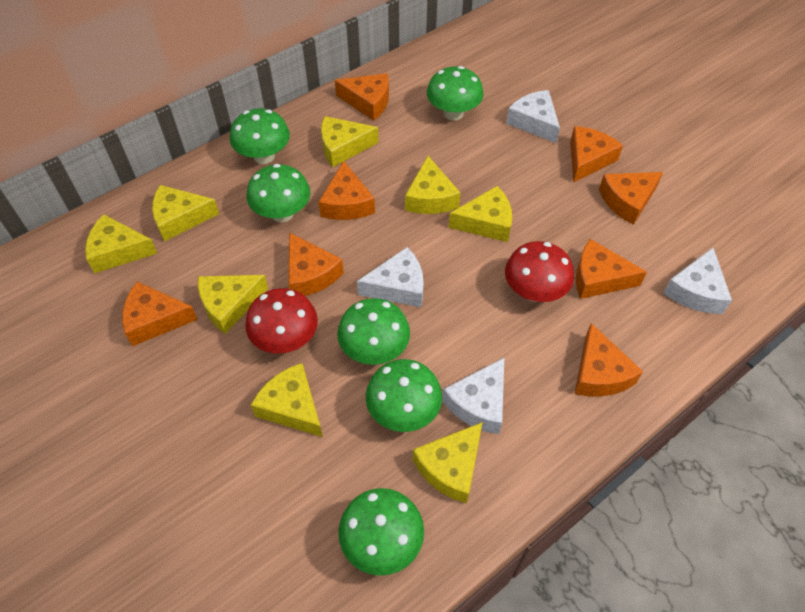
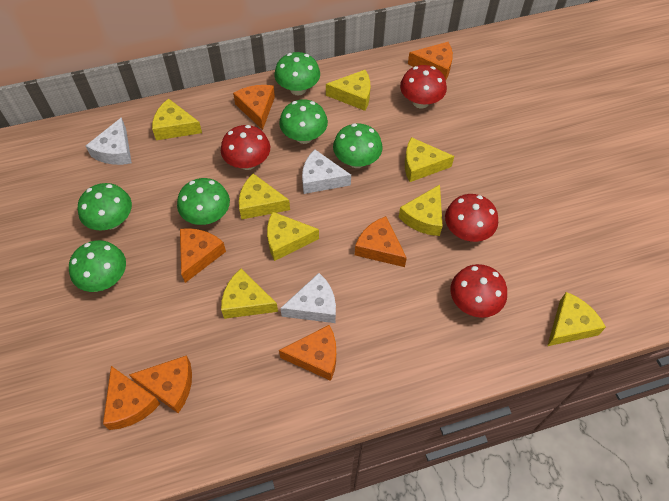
orange cheese: [122,282,198,346] [288,233,344,296] [318,161,375,220] [335,73,389,120] [570,126,623,182] [575,323,643,397] [576,239,647,299] [599,172,663,225] = 8 -> [103,366,160,430] [129,355,192,413] [180,228,226,283] [233,85,275,130] [279,325,336,381] [355,216,407,267] [408,42,453,80] = 7
red mushroom: [245,288,318,354] [505,241,574,302] = 2 -> [221,125,270,170] [400,65,447,109] [445,194,498,242] [450,264,507,318] = 4
white cheese: [357,247,424,308] [442,358,504,434] [506,90,560,143] [664,248,732,314] = 4 -> [86,117,132,165] [280,273,336,323] [302,150,351,194] = 3

